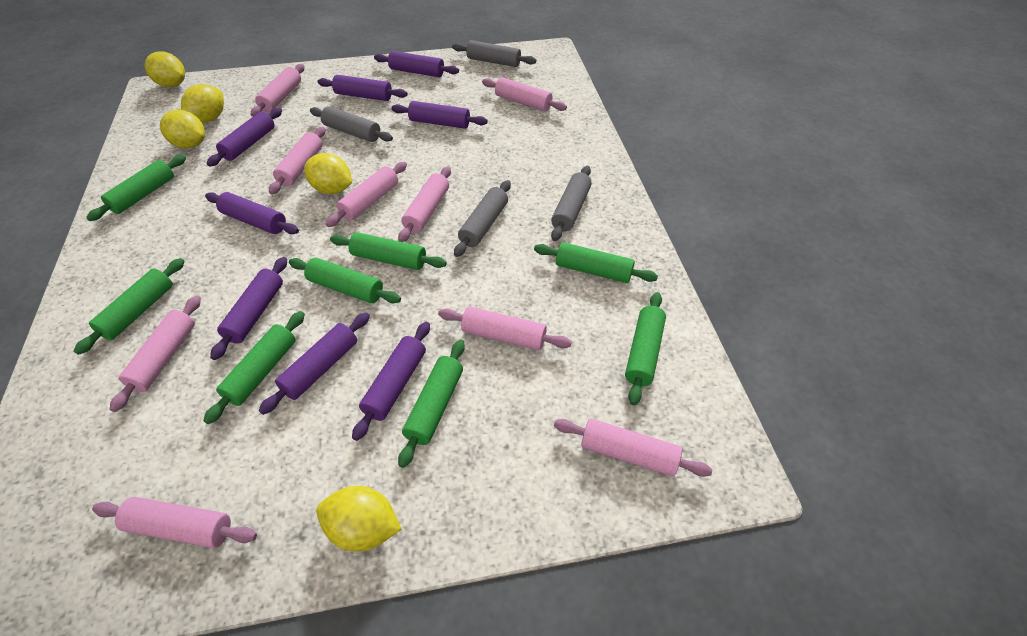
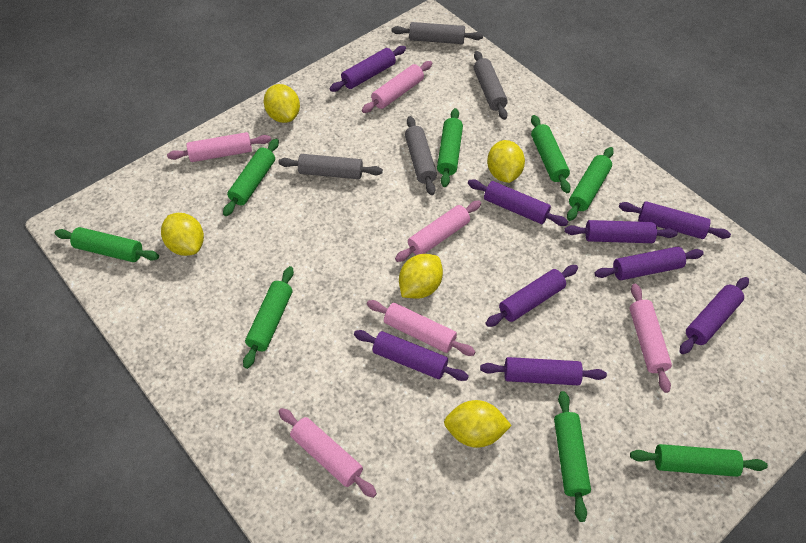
pink rolling pin: [92,497,257,548] [110,296,201,412] [250,64,305,117] [269,127,325,194] [325,162,407,227] [398,166,451,242] [438,306,572,350] [482,77,567,111] [554,418,712,477] = 9 -> [167,132,271,162] [278,408,377,498] [362,61,432,113] [367,300,476,356] [395,200,481,262] [629,284,672,393] = 6
purple rolling pin: [205,192,299,234] [207,108,282,166] [210,257,287,360] [259,312,370,415] [318,75,407,101] [352,322,430,441] [374,51,459,77] [391,101,488,129] = 8 -> [330,46,406,92] [354,330,469,381] [468,179,568,226] [480,357,607,385] [486,265,578,327] [564,220,678,243] [595,247,704,280] [619,201,731,239] [679,277,749,354] = 9

